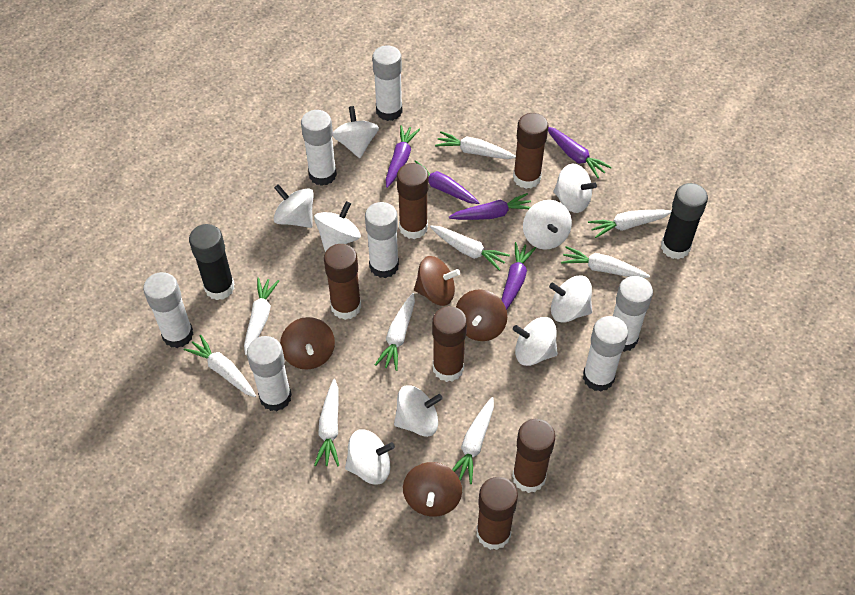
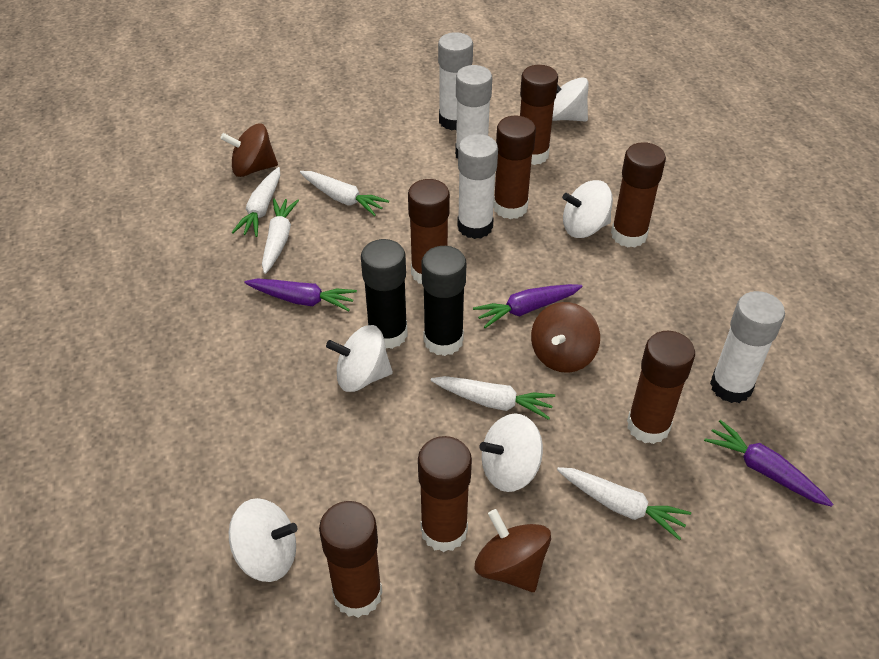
brown glue stick: [324,244,361,320] [397,163,429,239] [432,306,467,382] [476,477,518,550] [512,419,555,493] [513,113,548,189] = 6 -> [319,501,383,618] [408,179,450,284] [418,436,472,552] [493,116,536,219] [520,65,558,165] [611,142,666,248] [627,331,695,444] = 7
brown spinning top: [280,317,335,369] [403,462,462,516] [414,256,460,306] [456,289,507,341] = 4 -> [220,124,278,177] [475,509,551,592] [531,302,600,373] = 3
purple carrot: [386,125,420,188] [415,160,480,204] [449,193,531,220] [501,242,536,310] [548,127,612,178] = 5 -> [244,278,357,311] [473,284,583,328] [704,420,833,507] = 3
white carrot: [184,335,256,397] [244,278,279,355] [314,379,339,466] [375,293,415,371] [430,225,510,271] [435,131,516,159] [452,397,494,484] [561,246,650,278] [588,210,671,238] = 9 -> [231,167,280,237] [262,198,299,274] [300,171,389,216] [431,376,555,420] [557,467,691,540] = 5
white glue stick: [143,272,194,348] [247,336,292,411] [301,110,337,186] [365,202,399,278] [372,45,403,121] [583,316,628,392] [613,276,653,352] = 7 -> [438,32,473,131] [455,65,492,159] [457,134,498,239] [710,291,785,403] = 4
white spinning top: [274,184,314,228] [314,201,361,252] [333,106,379,158] [345,429,395,485] [394,385,443,437] [513,317,558,366] [523,200,572,250] [549,276,592,323] [553,164,597,213] = 9 -> [229,498,297,582] [326,325,393,392] [479,413,543,492] [552,77,589,121] [562,180,613,238] = 5

